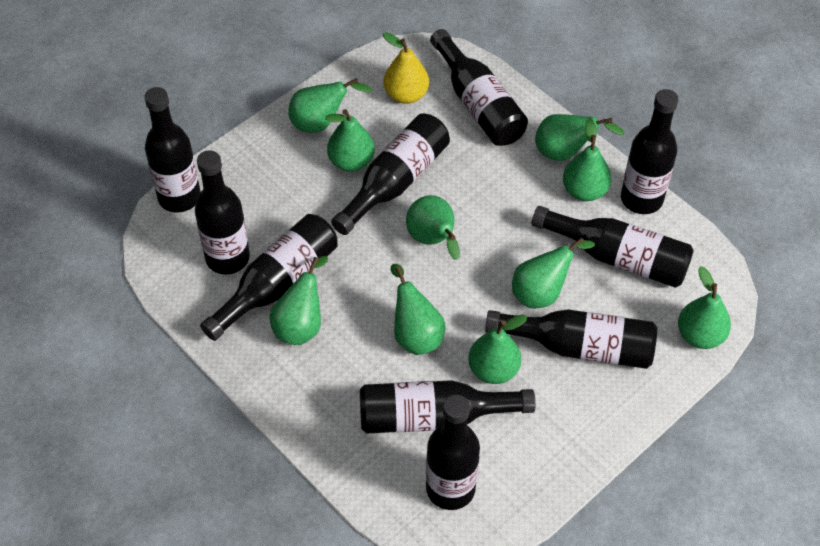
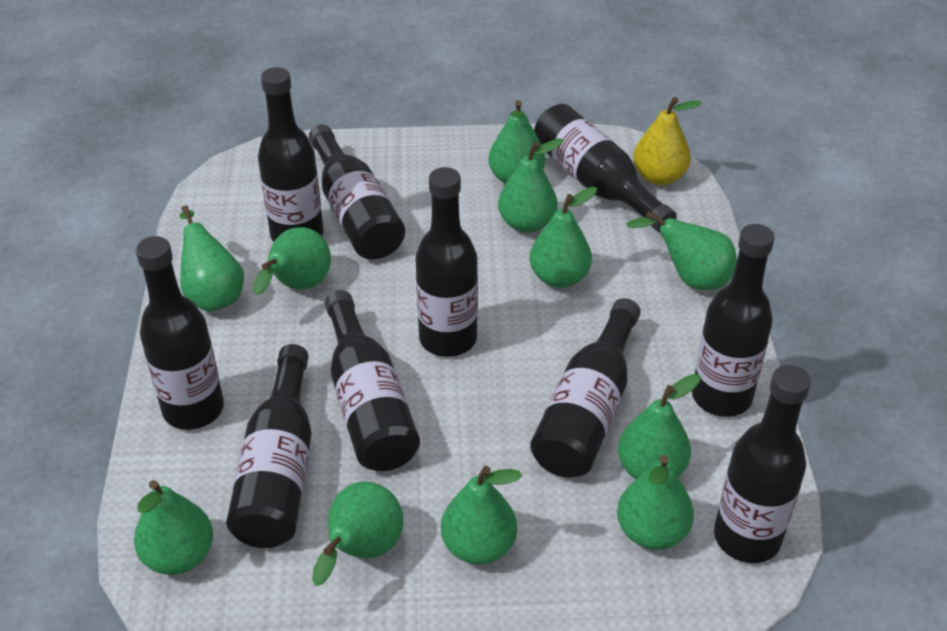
green pear: [270,256,328,345] [288,78,372,133] [325,109,375,172] [391,264,445,355] [406,195,460,260] [468,314,527,384] [512,237,595,308] [535,114,625,161] [563,118,611,201] [678,266,731,349] = 10 -> [134,480,213,575] [179,205,244,311] [253,227,331,295] [312,481,403,586] [441,466,522,564] [488,100,545,184] [498,138,564,233] [530,187,597,288] [617,455,694,550] [618,374,700,479] [627,211,737,290] = 11

